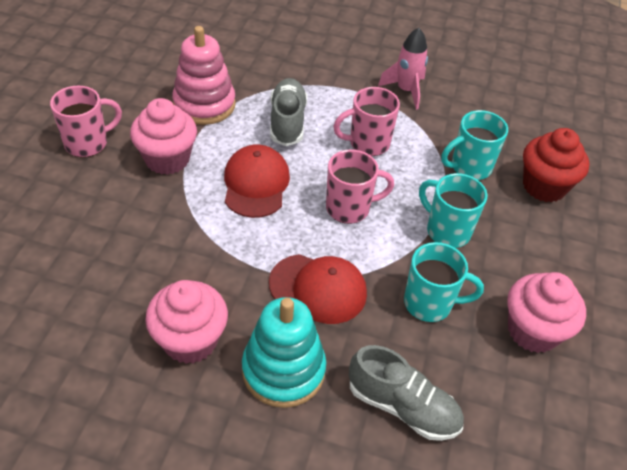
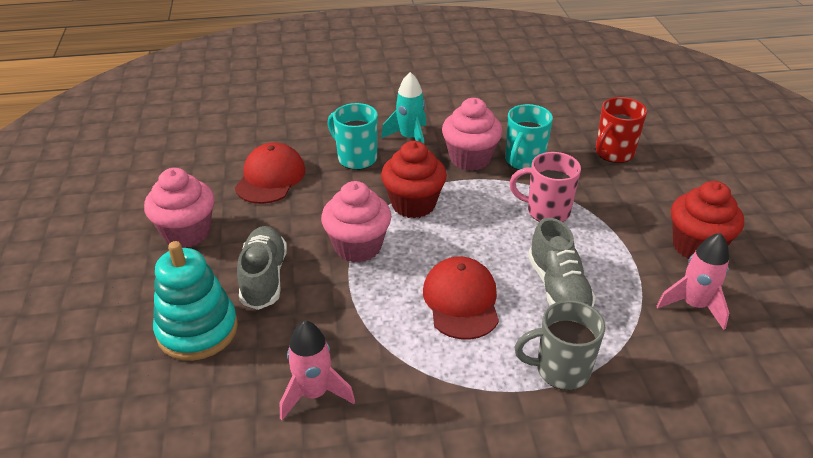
grey mug: none = 0 -> [514,300,605,390] = 1
pink mug: [50,86,122,158] [326,150,394,224] [333,87,400,156] = 3 -> [509,152,581,222] = 1
pink rocket: [378,28,428,110] = 1 -> [280,321,355,420] [656,233,729,330] = 2
pink stacking toy: [172,26,236,125] = 1 -> none = 0
red cupcake: [523,128,589,202] = 1 -> [381,141,447,218] [671,181,744,259] = 2
red mug: none = 0 -> [596,97,647,163] = 1
turquoise mug: [404,242,484,322] [419,173,487,248] [441,110,508,180] = 3 -> [328,103,378,170] [505,104,553,170] = 2
turquoise rocket: none = 0 -> [381,72,426,144] = 1

